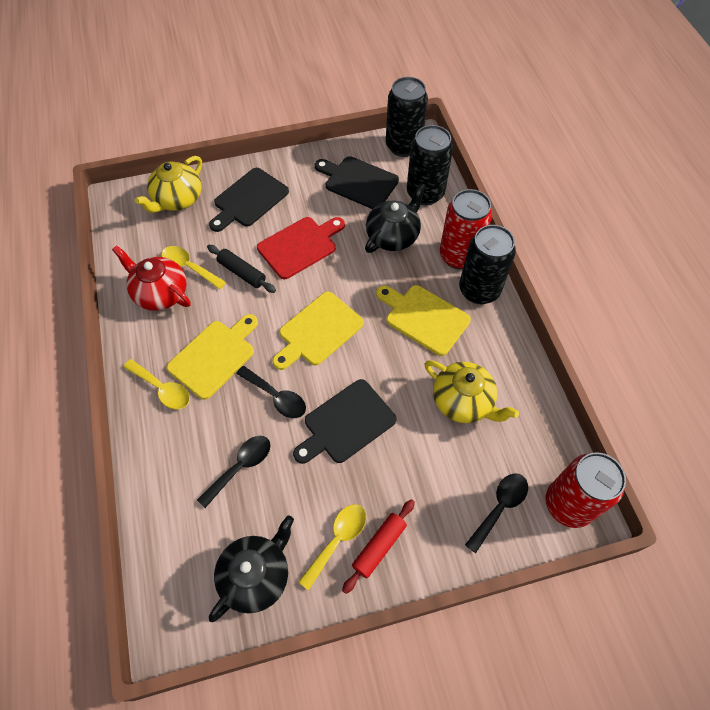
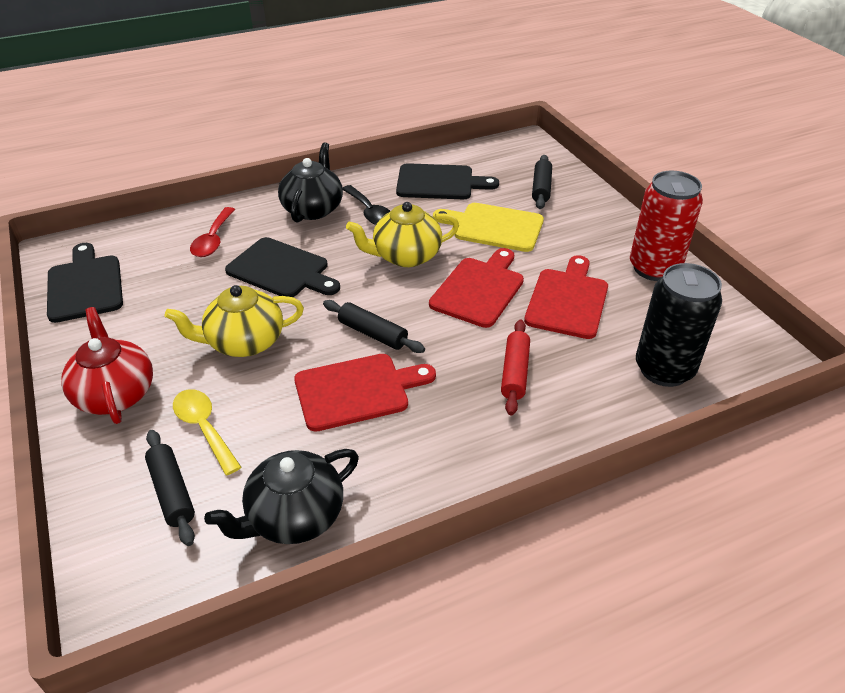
black can: [386,77,428,157] [407,125,453,205] [459,225,516,304] = 3 -> [636,263,722,387] = 1
black rolling pin: [207,245,276,293] = 1 -> [145,430,195,546] [323,300,425,353] [532,155,552,209] = 3
black spoon: [197,436,271,508] [236,366,306,418] [465,474,528,553] = 3 -> [343,185,390,225] = 1
red can: [440,189,492,269] [546,452,626,528] = 2 -> [630,170,703,281] = 1
red cutting board: [257,217,345,279] = 1 -> [294,354,436,432] [429,248,524,328] [524,255,608,339] = 3
red spoon: none = 0 -> [190,207,235,257] = 1
yellow cutting board: [167,314,258,400] [273,292,364,370] [376,285,471,356] = 3 -> [433,203,544,252] = 1
yellow spoon: [123,359,190,409] [161,246,226,289] [298,504,366,590] = 3 -> [173,389,241,475] = 1

